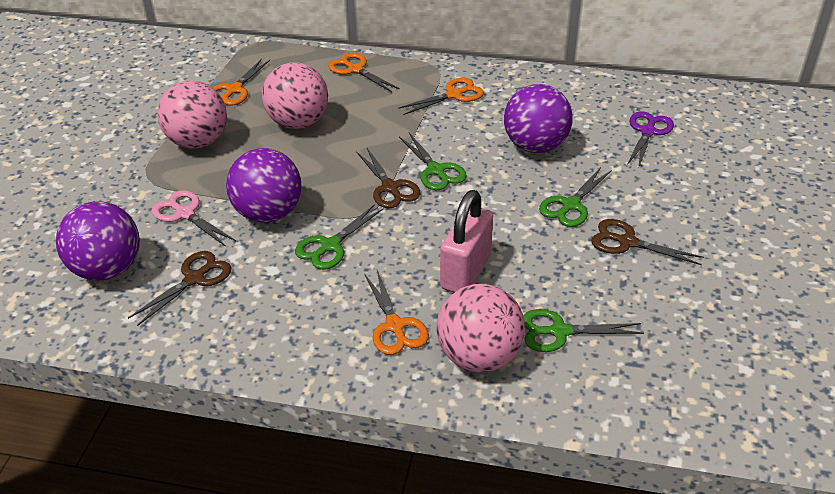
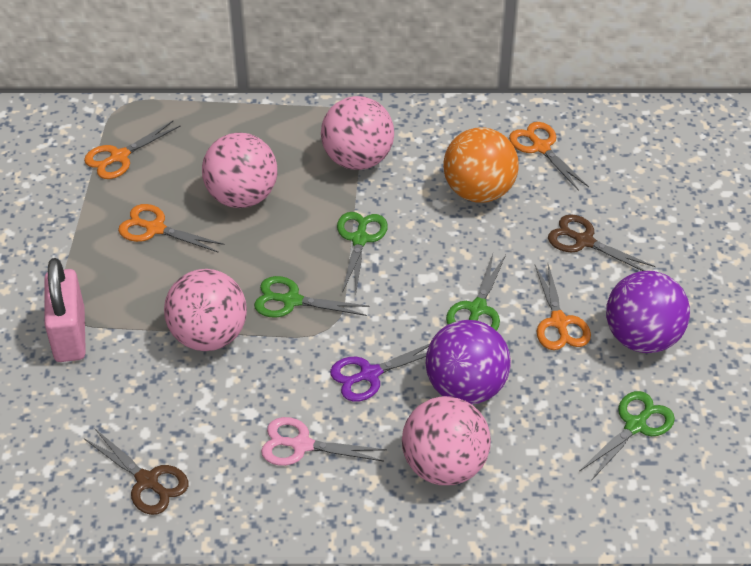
brown scissors: [128,251,231,326] [356,148,420,208] [591,219,704,265] = 3 -> [84,429,188,515] [548,214,656,271] = 2
orange ball: none = 0 -> [443,127,519,203] = 1
pink ball: [158,81,227,149] [262,62,328,129] [437,284,525,372] = 3 -> [164,269,247,351] [202,133,277,208] [321,96,394,170] [402,396,491,485] = 4
purple ball: [56,201,140,280] [226,148,302,222] [504,84,573,153] = 3 -> [426,320,511,404] [606,271,690,353] = 2

